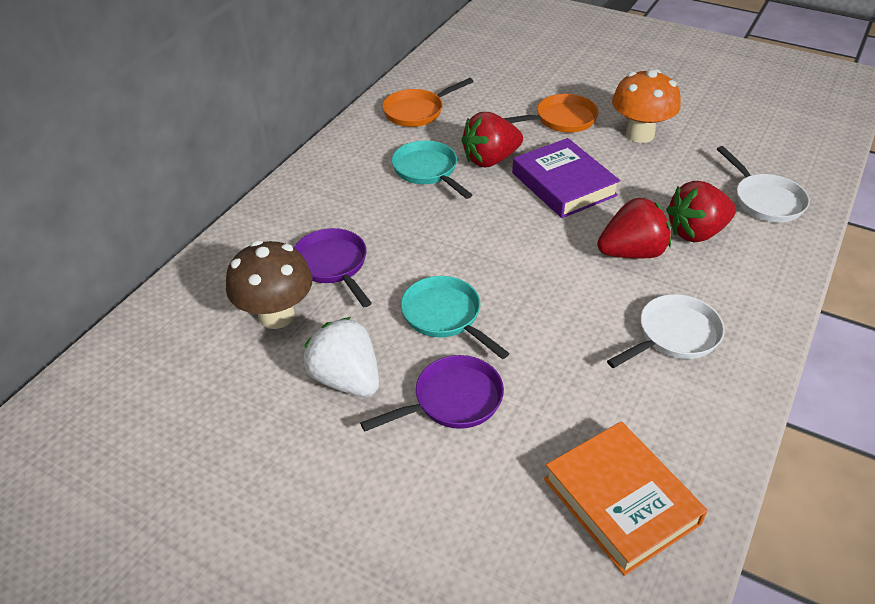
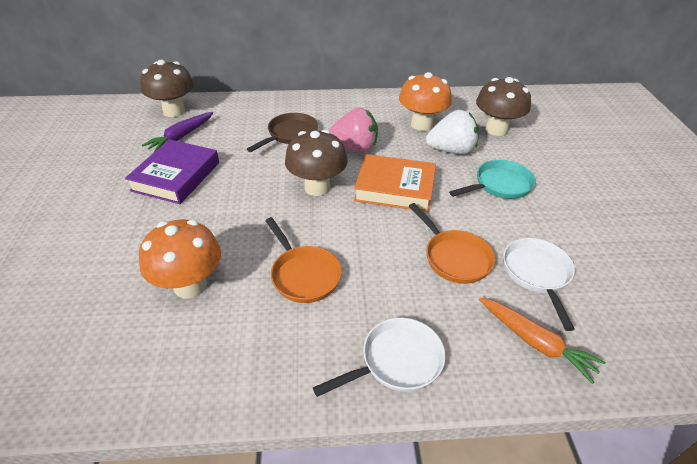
brown mushroom: [226,240,312,329] = 1 -> [140,60,194,117] [285,130,348,196] [476,77,531,136] = 3
brown pan: none = 0 -> [247,113,318,152] = 1
orange carrot: none = 0 -> [479,298,606,384] = 1
orange mushroom: [612,69,681,143] = 1 -> [139,219,221,298] [399,72,452,131] = 2
pink strawberry: none = 0 -> [328,108,378,153] = 1
purple carrot: none = 0 -> [142,112,213,152] = 1
purple pan: [294,228,372,307] [360,355,504,431] = 2 -> none = 0
red strawberry: [461,112,523,167] [597,198,671,259] [666,181,736,242] = 3 -> none = 0
turquoise pan: [392,140,472,199] [401,276,510,359] = 2 -> [449,160,535,199] = 1

